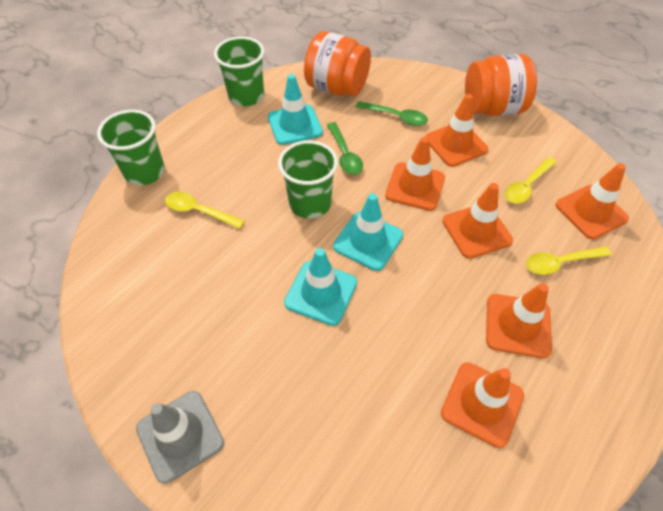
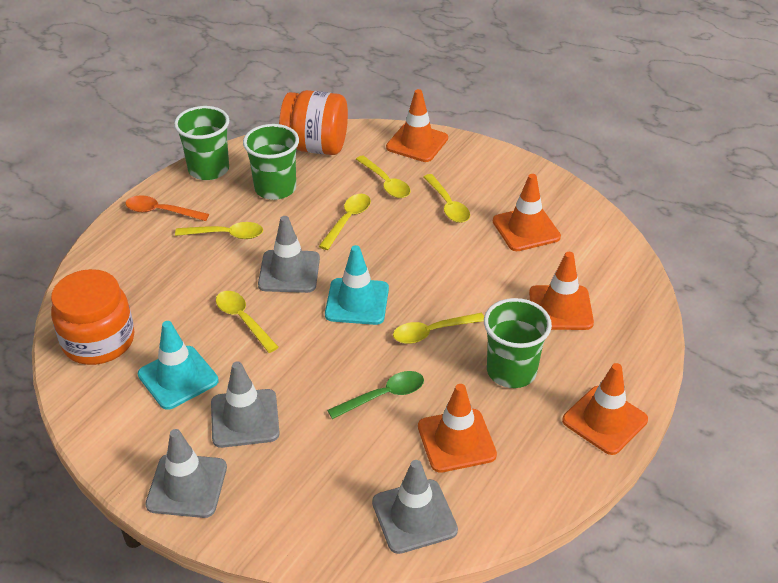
green spoon: [327,122,363,175] [356,101,428,126] = 2 -> [327,371,424,419] = 1
grey traffic cone: [136,391,224,484] = 1 -> [145,429,227,518] [211,361,280,448] [258,216,320,293] [372,460,458,554] = 4
orange spoon: none = 0 -> [125,195,209,221] = 1
orange traffic cone: [385,137,445,211] [425,94,488,167] [441,362,524,448] [442,183,513,259] [486,283,552,358] [556,163,629,239] = 6 -> [386,89,448,162] [418,384,497,473] [493,174,561,251] [529,252,594,330] [562,363,648,455] = 5
turquoise traffic cone: [268,74,323,145] [284,248,357,326] [333,193,403,271] = 3 -> [138,321,219,410] [325,245,389,325] = 2
yellow spoon: [165,192,245,229] [505,157,557,204] [526,246,611,275] = 3 -> [175,222,263,239] [216,291,279,353] [319,194,371,250] [356,155,410,198] [393,313,484,344] [423,174,470,223] = 6

